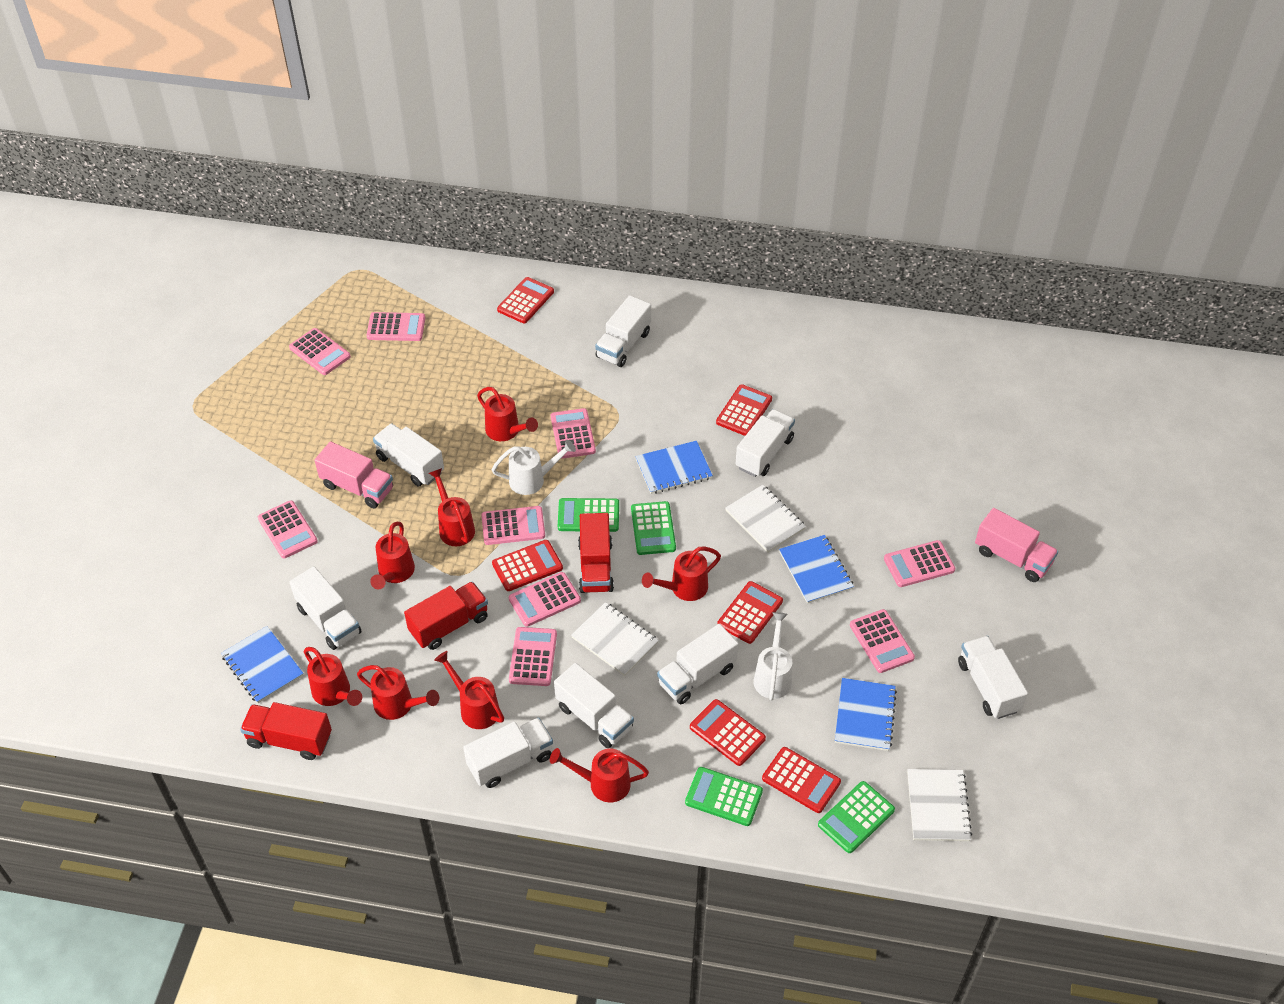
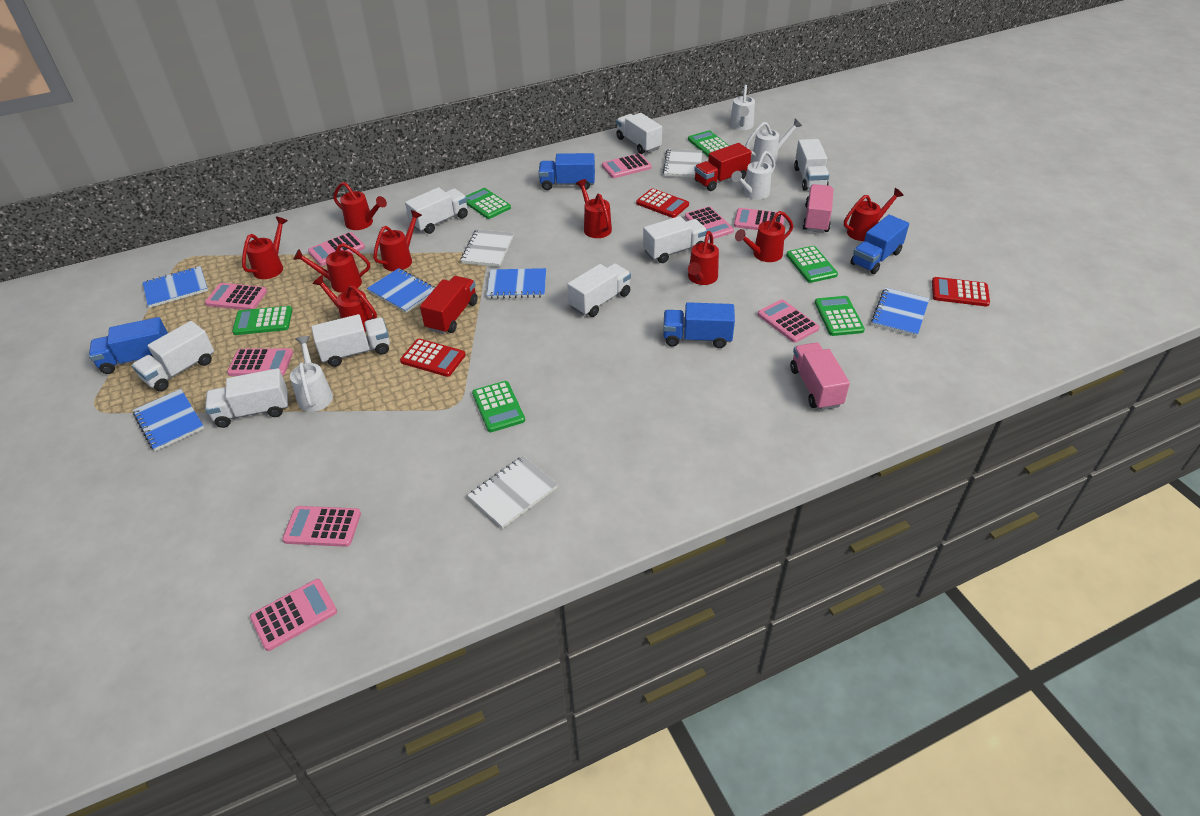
blue notebook: [221,626,304,703] [635,441,713,494] [779,535,854,604] [835,678,897,751] = 4 -> [133,389,204,451] [142,266,208,308] [367,268,435,313] [487,268,546,299] [871,288,929,337] = 5
blue truck: none = 0 -> [89,317,168,374] [538,153,595,190] [663,302,735,348] [851,215,909,274] = 4
green calculator: [558,498,619,532] [631,501,676,555] [685,767,763,826] [818,781,895,853] = 4 -> [232,306,292,335] [466,188,511,219] [472,381,525,432] [688,130,729,157] [786,246,838,283] [815,296,865,336] = 6
red calculator: [492,540,563,591] [497,277,554,323] [690,699,766,766] [716,384,772,436] [718,581,783,644] [762,747,841,813] = 6 -> [400,339,466,377] [636,188,689,218] [932,277,990,307] = 3
red truck: [240,702,332,760] [404,581,488,650] [578,513,614,593] = 3 -> [420,276,478,334] [694,143,752,191] = 2
red watering can: [304,647,362,706] [357,665,439,720] [370,522,415,589] [429,468,475,546] [434,651,504,729] [477,387,538,441] [550,748,649,802] [642,547,721,601] = 8 -> [242,217,288,279] [293,243,370,293] [313,275,377,332] [333,182,387,230] [373,210,422,271] [576,179,612,238] [688,231,719,285] [735,211,793,262] [844,188,904,241] = 9
white watering can: [491,440,576,495] [754,612,792,701] = 2 -> [290,336,333,412] [730,85,755,130] [731,151,776,199] [745,119,802,165] = 4

